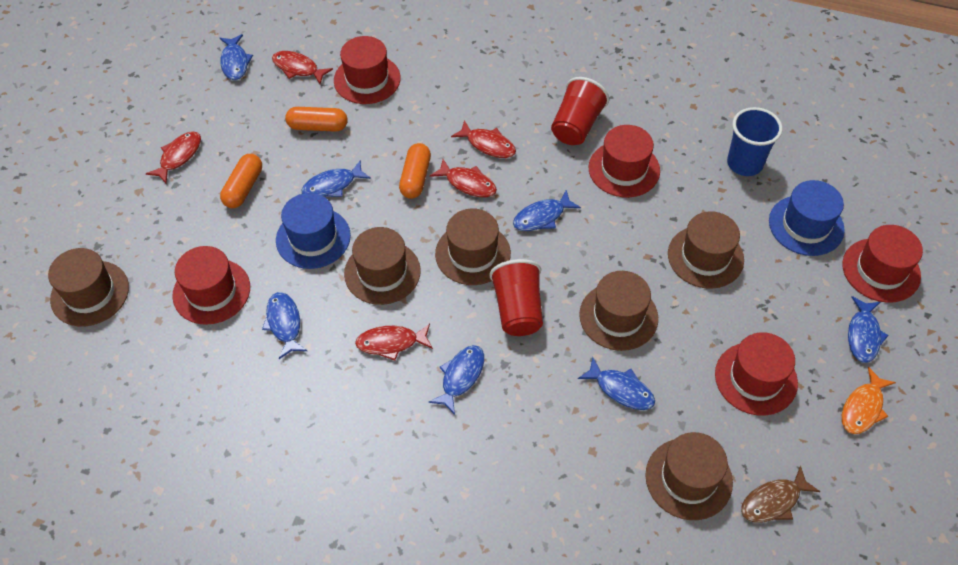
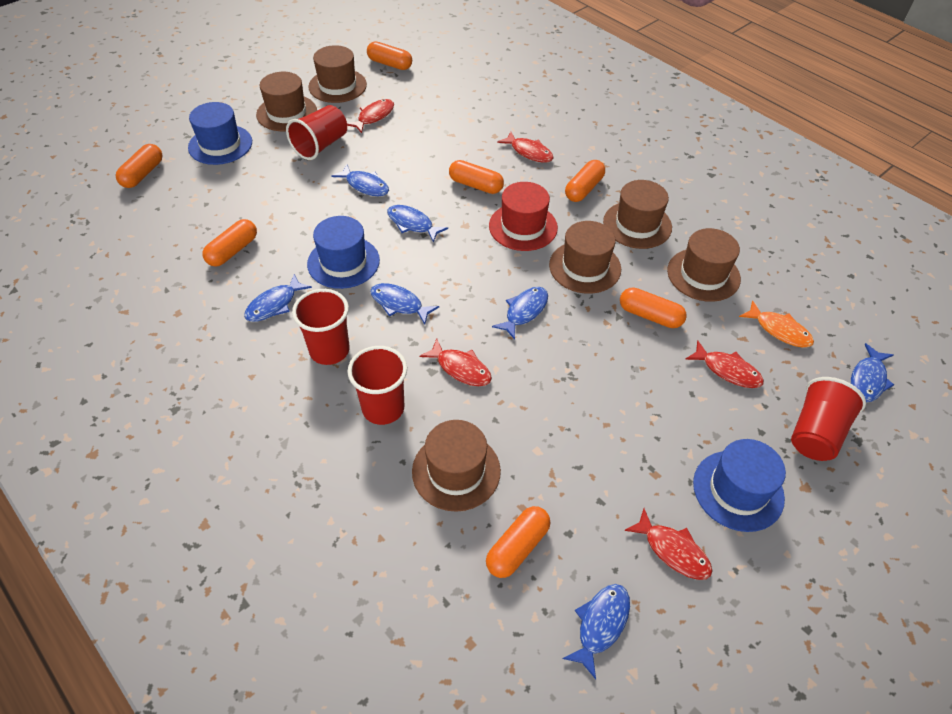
blue cup: [727,107,783,176] = 1 -> none = 0
blue hat: [276,193,351,269] [769,180,845,256] = 2 -> [188,102,252,165] [307,216,380,289] [693,439,786,532] = 3
brown fish: [741,466,820,523] = 1 -> none = 0
orange capsule: [220,154,262,208] [285,107,348,132] [399,143,431,199] = 3 -> [116,144,163,188] [202,219,257,266] [367,41,412,70] [449,160,504,194] [486,506,550,578] [565,160,605,202] [620,287,687,328] = 7
red cup: [489,259,543,336] [551,77,609,145] = 2 -> [286,105,347,160] [292,289,350,365] [347,346,407,425] [791,377,866,461] = 4
red hat: [172,246,250,325] [334,36,401,104] [589,125,660,197] [715,332,798,416] [842,225,923,303] = 5 -> [489,182,558,251] = 1

